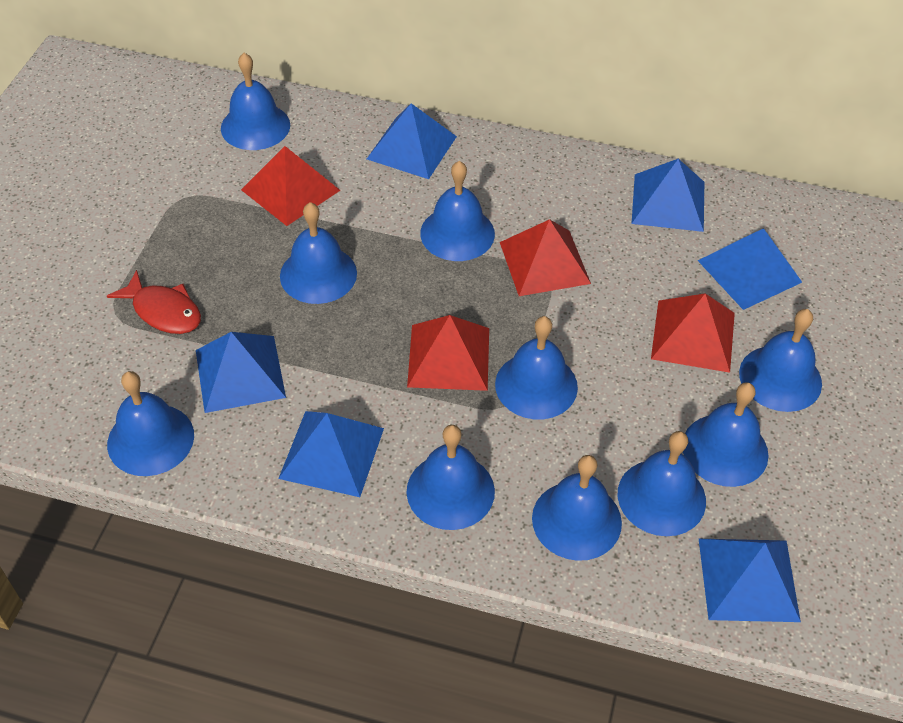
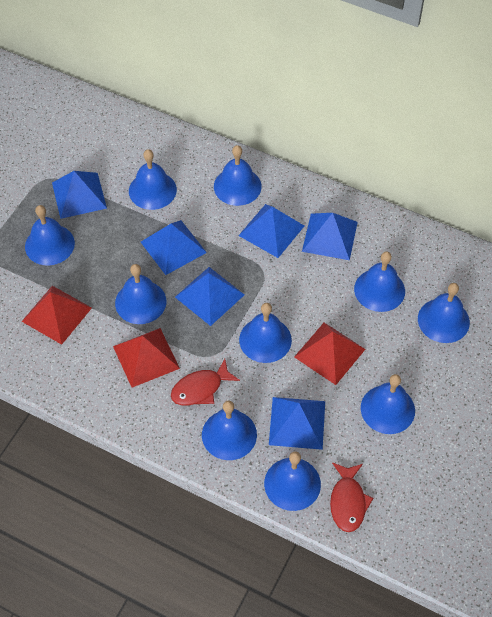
red fish: [107,270,201,334] = 1 -> [171,359,240,405] [330,462,373,532] = 2
red pyramid: [241,146,341,226] [407,315,489,391] [500,219,591,296] [651,293,735,373] = 4 -> [21,286,92,345] [113,328,180,388] [294,323,365,385] = 3

